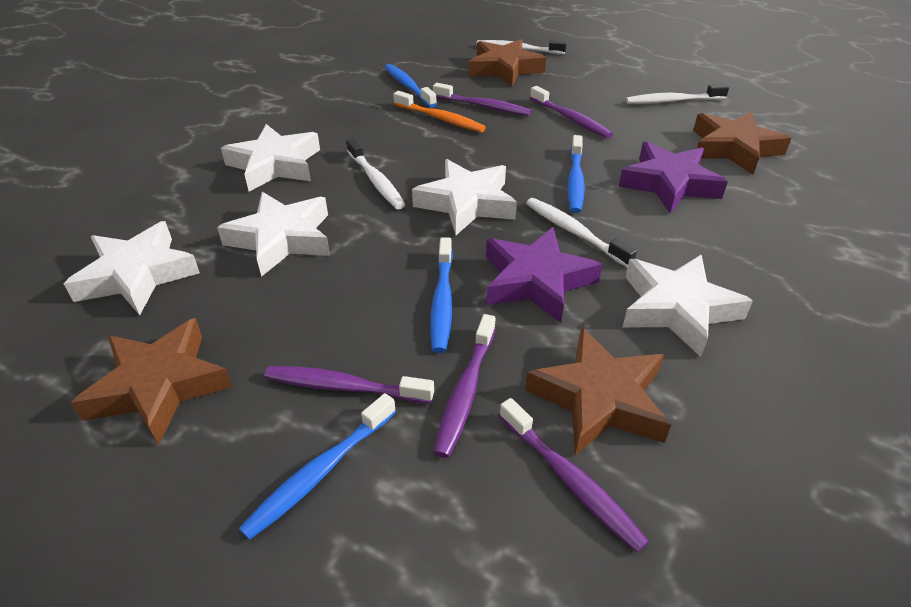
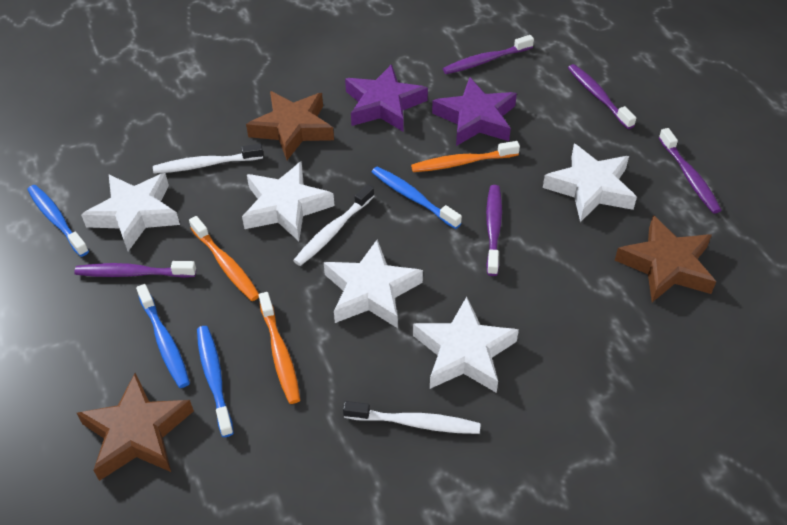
brown star: [71,318,232,445] [469,39,546,87] [525,327,671,456] [693,111,791,175] = 4 -> [77,373,194,481] [246,91,334,160] [615,215,716,302] = 3
orange toothbrush: [393,91,486,132] = 1 -> [189,216,259,301] [258,292,300,404] [411,141,520,172] = 3
white toothbrush: [346,138,406,209] [476,40,567,54] [526,198,637,267] [626,84,729,104] = 4 -> [153,144,263,174] [293,184,374,266] [343,401,481,434] = 3

